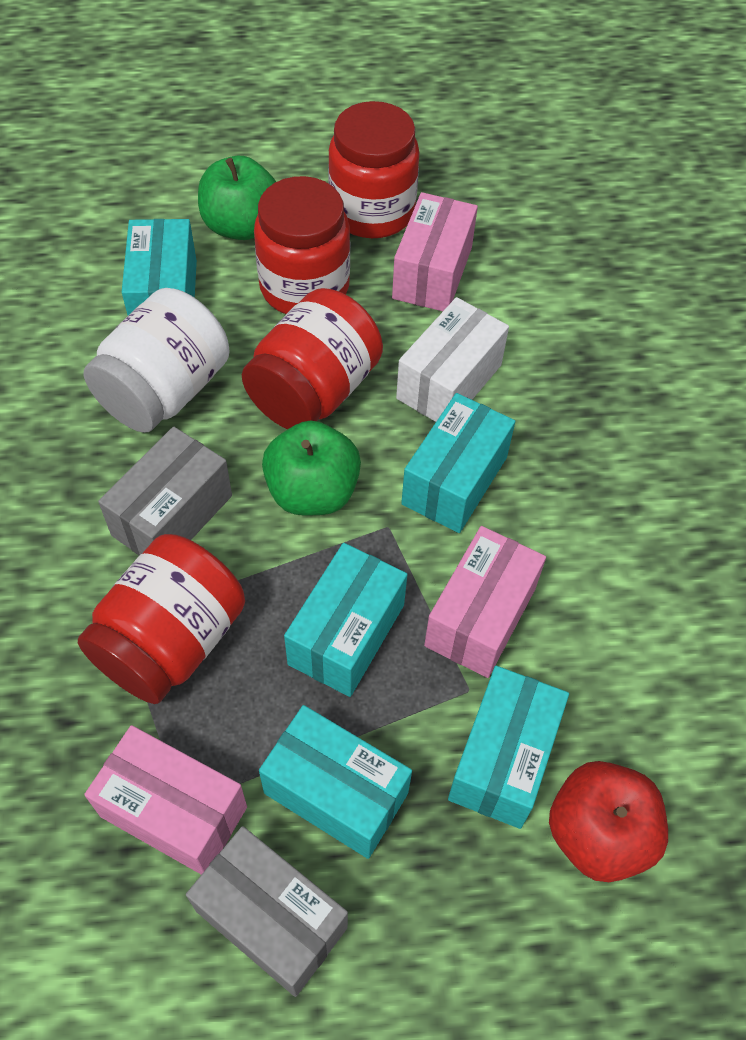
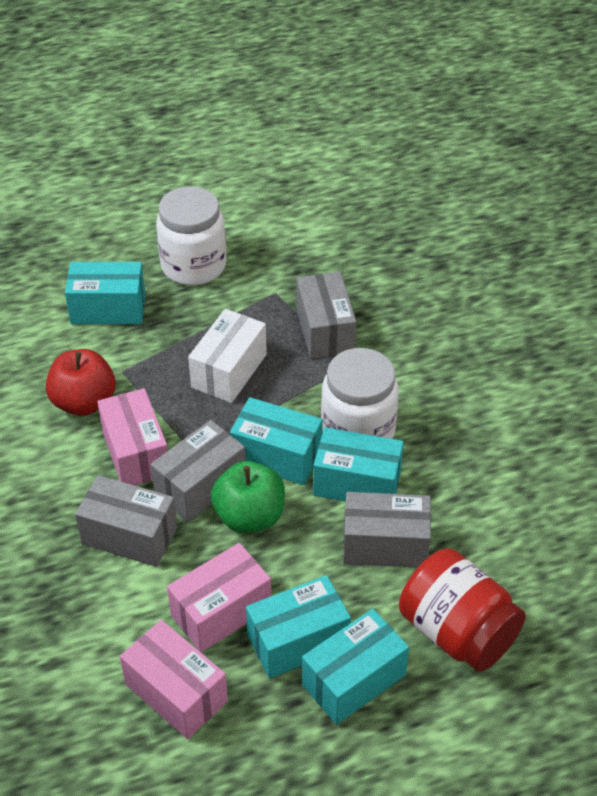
green apple: [198,156,276,240] [262,421,361,515] = 2 -> [211,461,285,533] = 1
grey box: [98,427,232,555] [186,826,348,997] = 2 -> [75,475,177,567] [151,420,246,522] [296,272,356,359] [343,492,431,568] = 4
red jar: [78,534,245,704] [242,288,383,429] [254,176,350,314] [328,101,419,238] = 4 -> [399,548,526,672] = 1
white jar: [84,288,230,433] = 1 -> [156,186,226,286] [321,348,399,439] = 2

